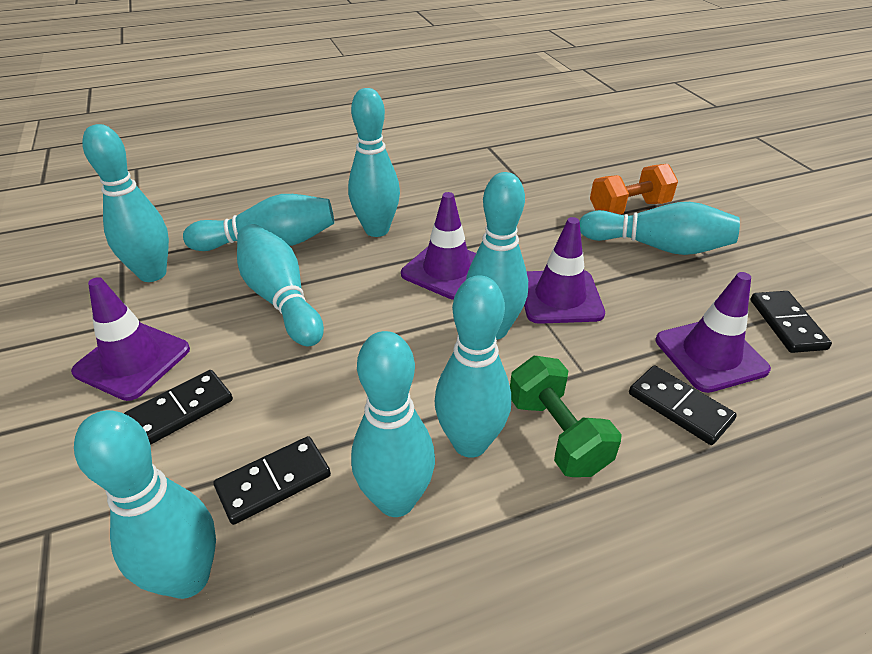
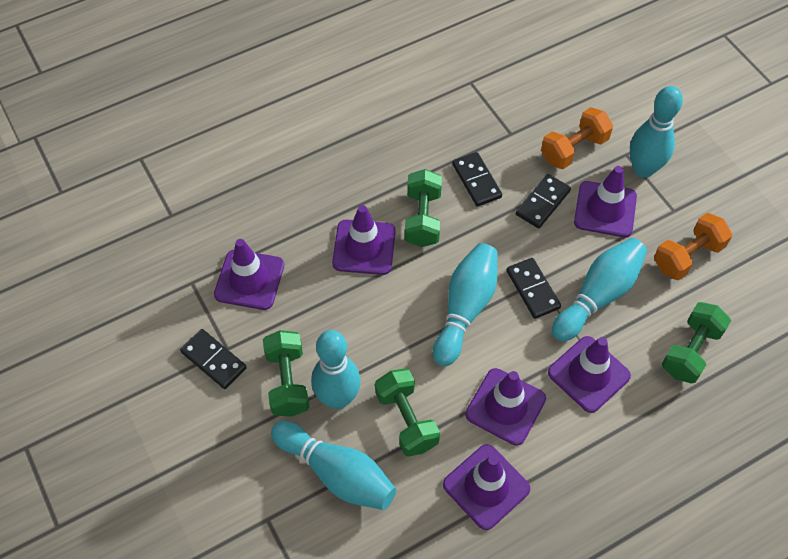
green dumbbell: [510,356,622,477] = 1 -> [263,330,309,417] [375,369,440,457] [405,169,442,247] [662,302,731,384] = 4
orange dumbbell: [590,164,678,214] = 1 -> [541,107,613,169] [654,213,732,280] = 2
purple traffic cone: [71,277,190,401] [401,192,476,300] [524,217,605,324] [656,272,771,393] = 4 -> [214,239,284,310] [332,205,396,275] [443,444,530,530] [465,368,546,446] [548,336,631,413] [574,166,637,237] = 6
turquoise bowling pin: [74,410,216,599] [82,124,169,282] [183,194,334,251] [237,224,324,346] [348,88,400,237] [351,331,435,517] [435,275,511,458] [466,172,528,340] [580,202,740,255] = 9 -> [271,421,396,510] [311,330,361,409] [433,243,497,366] [552,238,647,342] [630,86,683,178] = 5

